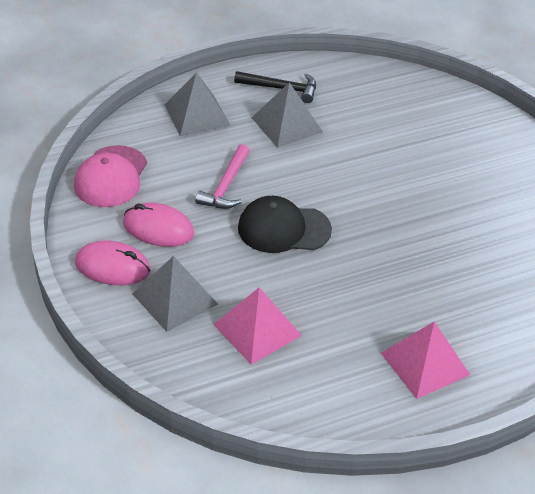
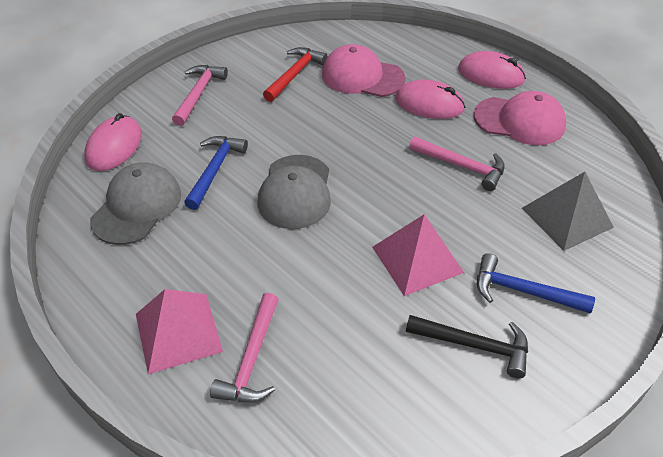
black cap: [238,196,332,253] = 1 -> none = 0
blue hammer: none = 0 -> [184,136,248,210] [477,253,595,313] = 2
grey cap: none = 0 -> [90,162,181,245] [257,155,331,229] = 2
grey pyramid: [132,256,218,332] [165,72,230,136] [251,82,323,148] = 3 -> [522,172,614,251] = 1
pink cap: [74,145,147,207] = 1 -> [322,44,406,97] [474,91,566,145] = 2
pink hammer: [195,144,250,209] = 1 -> [172,65,228,126] [210,293,279,403] [409,137,505,191] = 3
pink mouse: [75,240,151,285] [123,203,194,247] = 2 -> [84,113,142,171] [395,80,465,119] [458,51,526,89] = 3
red hammer: none = 0 -> [263,47,327,102] = 1

